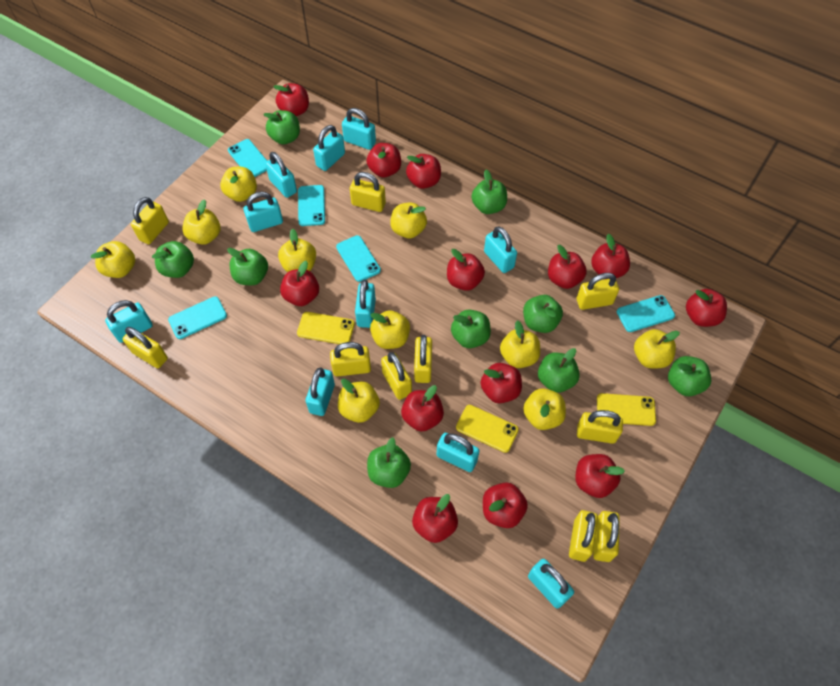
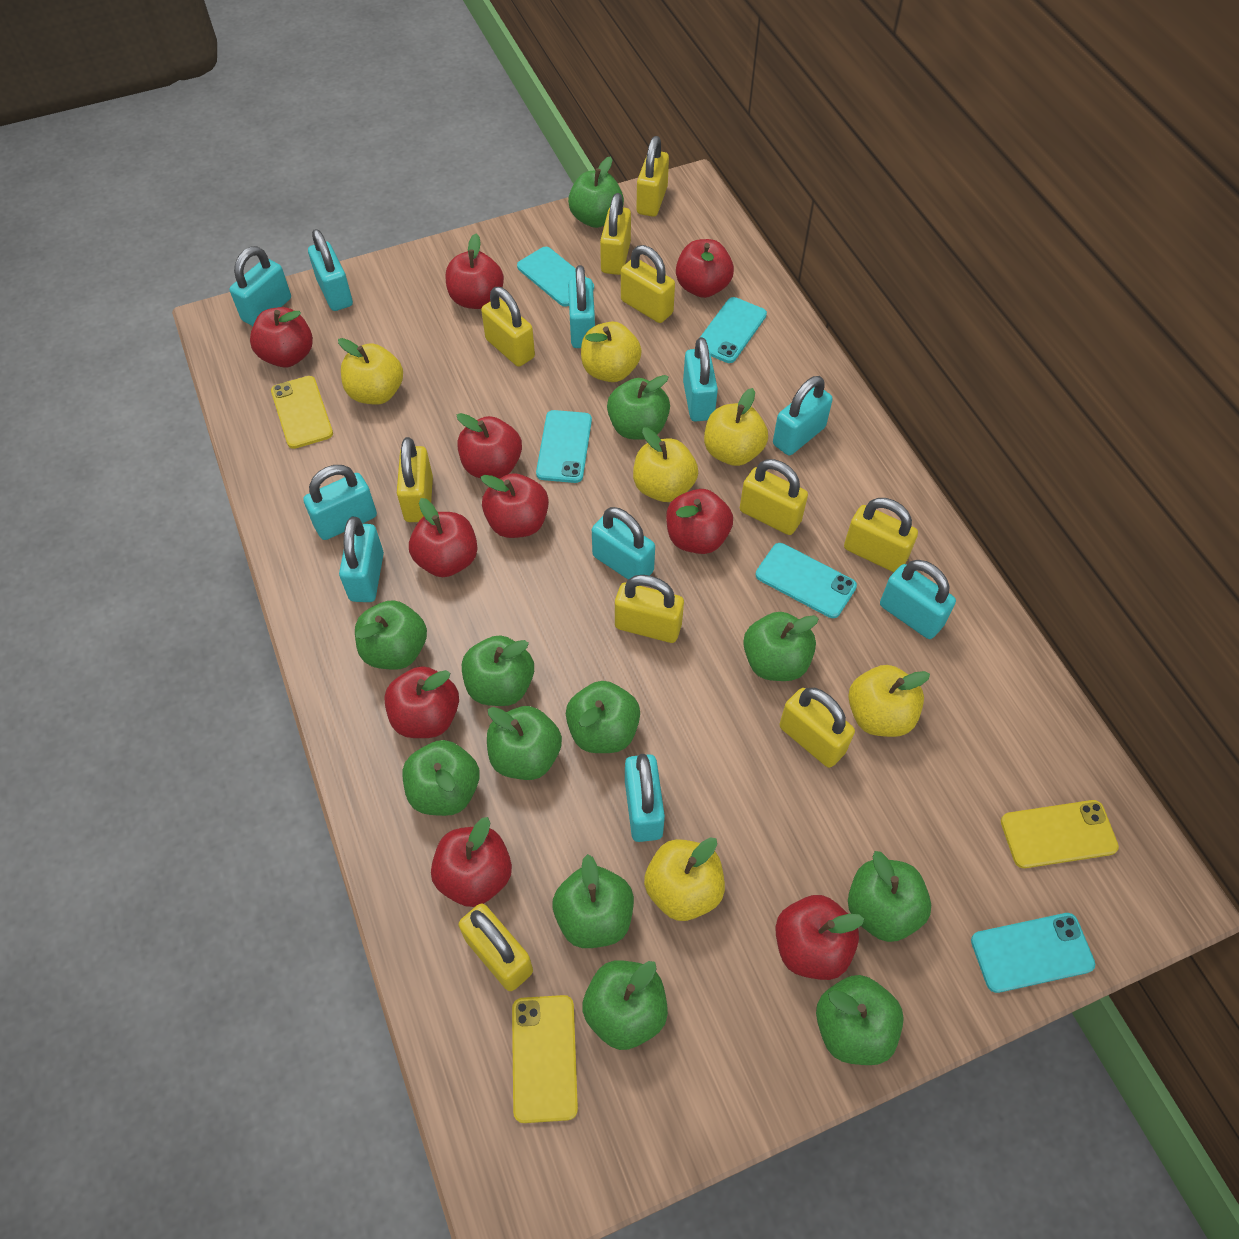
green apple: [152,241,194,278] [227,248,268,285] [263,110,300,144] [367,437,411,488] [451,310,491,348] [471,170,507,214] [523,295,563,333] [538,348,580,393] [668,356,711,396] = 9 -> [355,600,427,670] [403,740,480,816] [462,635,534,706] [487,706,562,780] [553,854,634,948] [566,681,640,753] [568,156,624,228] [582,961,668,1050] [607,375,670,440] [743,612,819,681] [816,975,904,1065] [848,851,931,942] = 12
red apple: [274,83,309,116] [280,261,319,306] [367,143,401,178] [401,385,444,432] [406,154,441,189] [412,494,458,543] [447,249,485,291] [481,363,522,403] [483,483,528,528] [548,245,587,289] [576,454,625,498] [591,234,630,278] [686,289,727,327] = 13 -> [250,307,313,367] [384,666,459,738] [409,498,478,577] [431,817,512,907] [446,234,504,309] [457,413,522,479] [480,473,549,538] [666,489,733,554] [676,239,734,298] [775,895,864,980] = 10
yellow apple: [91,241,135,278] [182,199,220,245] [220,167,257,202] [278,229,316,272] [338,379,380,423] [370,310,410,349] [390,203,427,238] [500,320,540,368] [523,388,566,430] [634,329,680,368] = 10 -> [338,338,403,405] [581,321,642,382] [633,428,698,502] [644,837,725,921] [704,388,768,466] [848,665,930,737] = 6

